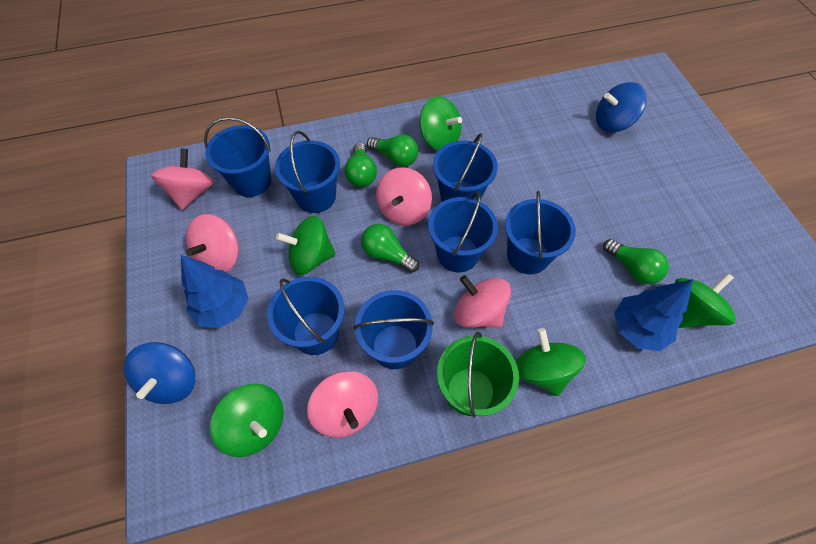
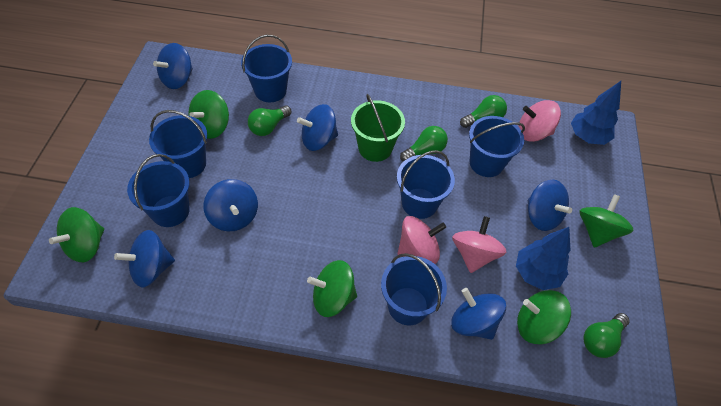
blue bucket: [204,117,272,197] [267,276,344,355] [275,131,340,213] [353,290,434,369] [428,192,498,272] [433,133,498,202] [505,191,576,274] = 7 -> [127,154,190,227] [149,110,207,178] [241,35,292,102] [381,253,447,325] [397,150,455,219] [469,116,525,177] = 6
blue spinning top: [124,342,195,404] [596,82,647,132] = 2 -> [114,230,175,287] [153,43,193,89] [204,179,258,232] [297,104,338,151] [451,288,506,340] [527,180,572,231] = 6
pink spinning top: [151,148,214,210] [186,214,239,272] [307,371,378,437] [376,167,432,225] [454,275,511,328] = 5 -> [397,216,446,264] [452,216,506,273] [519,100,561,142] = 3

